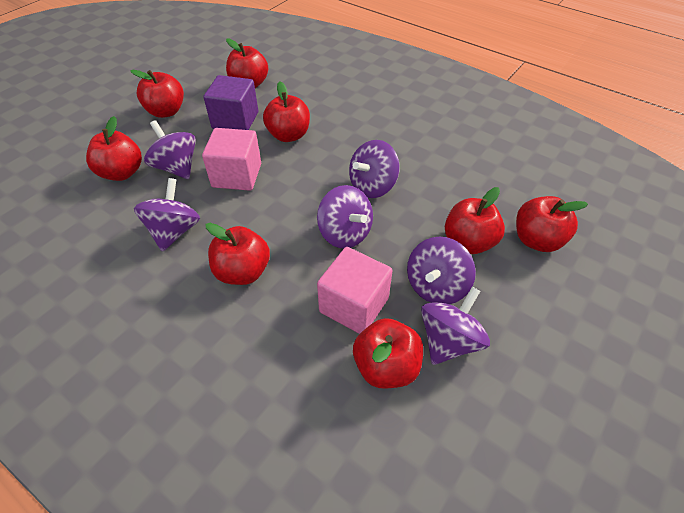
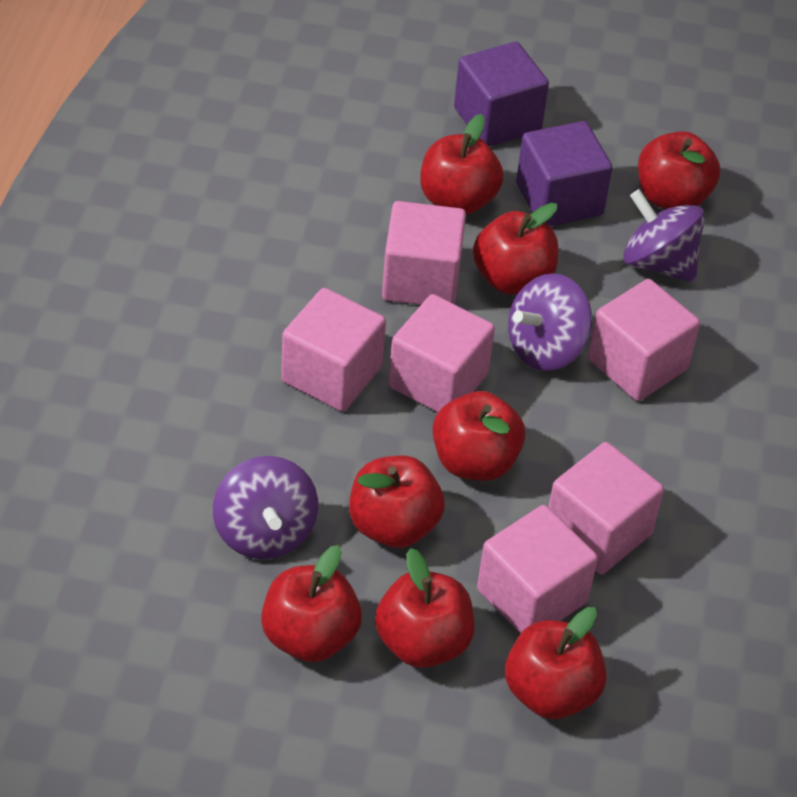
pink cube: [202,128,261,191] [317,247,393,334] = 2 -> [281,288,386,412] [382,201,466,305] [388,294,495,412] [477,505,598,634] [548,442,664,575] [588,279,700,401] = 6
purple cube: [204,75,258,130] = 1 -> [454,42,549,147] [516,121,613,226] = 2
purple spinning top: [134,178,200,252] [144,120,196,179] [317,185,373,248] [349,140,400,198] [407,237,476,304] [421,287,490,365] = 6 -> [213,456,318,559] [508,273,592,371] [623,189,705,283] = 3

